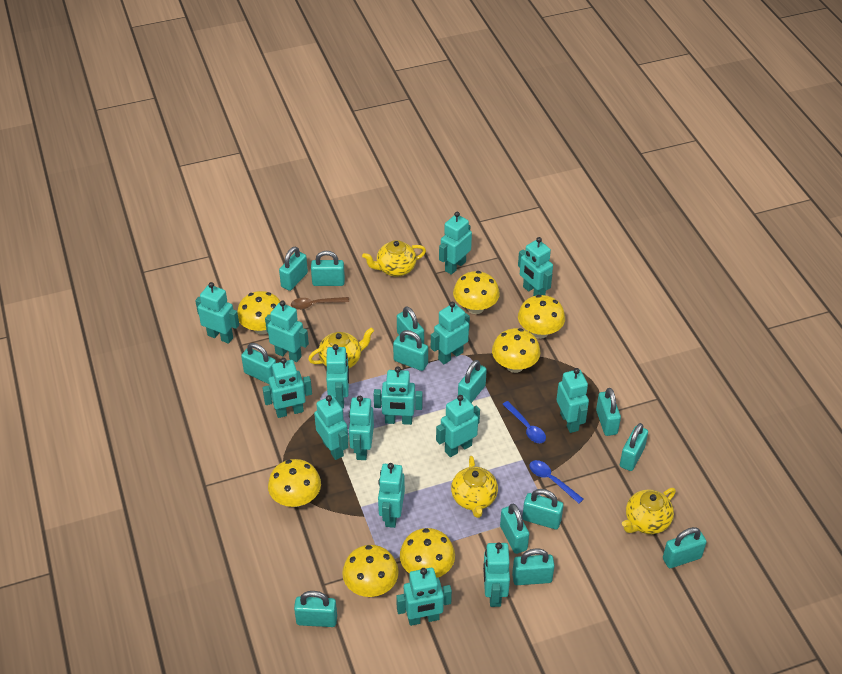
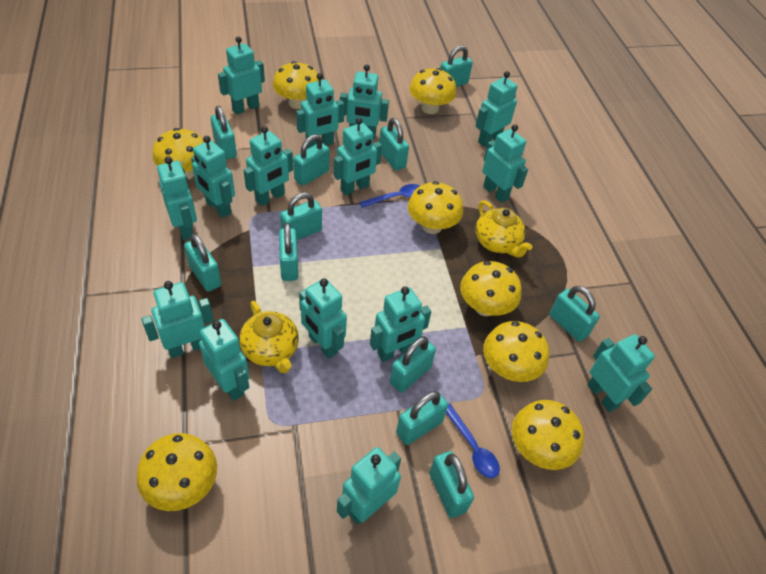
brown spoon: [291,297,349,310] = 1 -> none = 0
turquoise padlock: [241,343,276,384] [279,246,308,291] [294,591,337,627] [311,251,345,286] [393,330,428,371] [397,306,424,344] [458,360,487,403] [500,504,529,554] [512,548,555,585] [522,489,563,529] [596,388,621,436] [620,423,648,471] [663,527,707,568] = 13 -> [184,233,221,292] [211,106,237,160] [279,223,298,281] [280,192,322,240] [293,134,330,186] [379,118,409,170] [390,336,436,392] [396,391,448,445] [429,451,474,518] [440,46,473,87] [549,286,600,342] = 11
yellow mushroom: [237,291,280,335] [268,459,321,507] [342,545,399,597] [400,528,455,577] [453,271,500,314] [492,328,540,373] [518,295,565,339] = 7 -> [137,433,217,511] [153,128,204,179] [273,61,319,109] [408,181,463,234] [409,68,457,114] [460,261,522,316] [483,321,549,382] [512,400,584,470] = 8
yellow teapot: [308,327,374,368] [362,240,426,276] [451,456,498,518] [622,488,676,534] = 4 -> [239,301,299,373] [475,200,533,257] = 2

